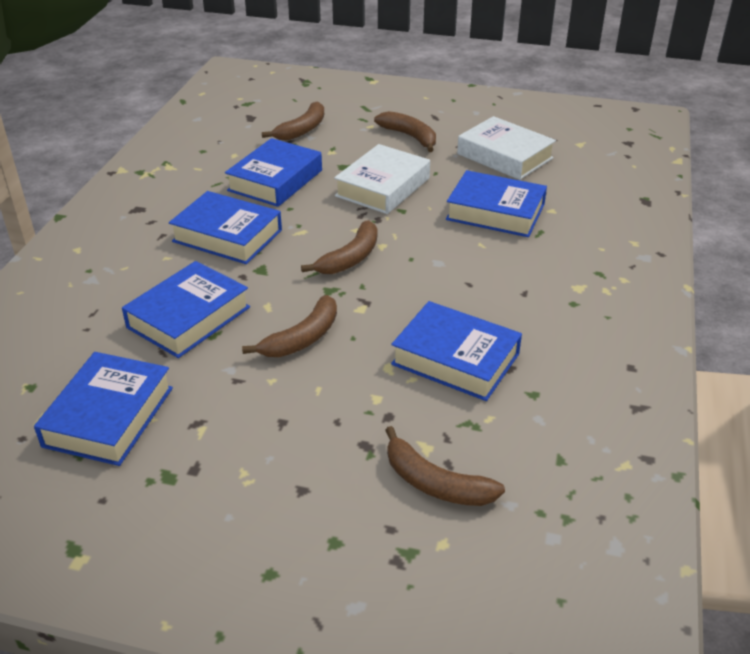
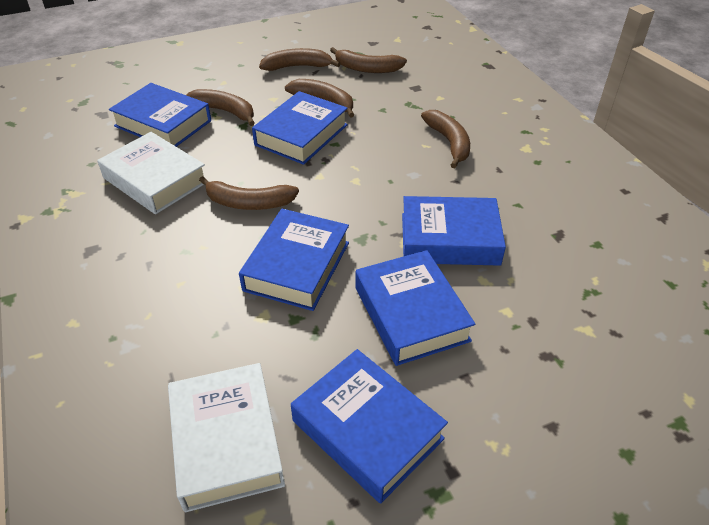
brown banana: [242,295,337,357] [262,101,324,141] [301,221,377,274] [374,111,436,152] [385,426,505,506] = 5 -> [186,89,255,126] [199,176,299,210] [259,48,341,71] [285,79,354,118] [330,47,407,73] [421,110,470,168] = 6

